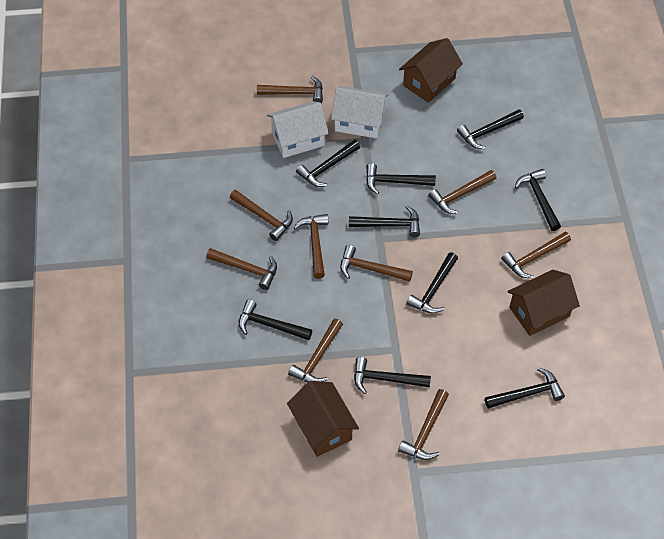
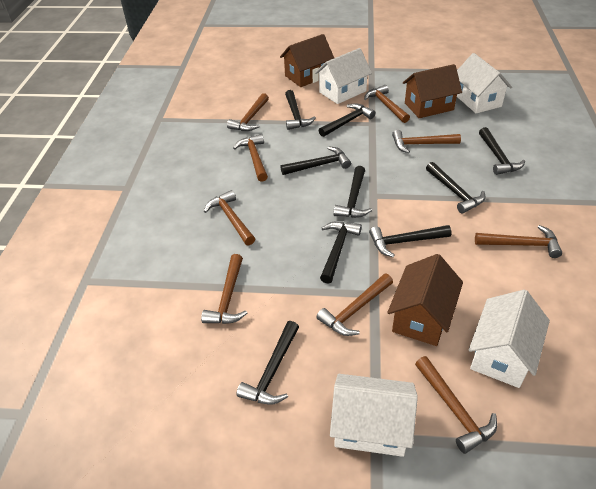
white house: [267,101,329,158] [331,86,389,139] = 2 -> [315,48,372,104] [330,374,418,457] [457,53,512,113] [469,290,550,388] = 4

